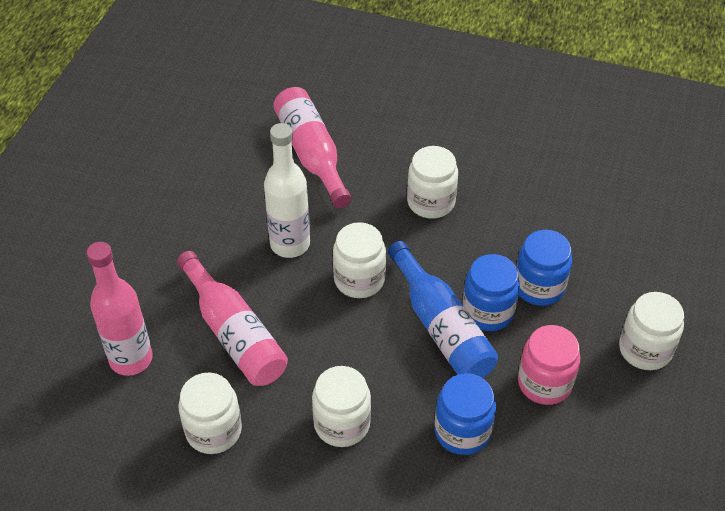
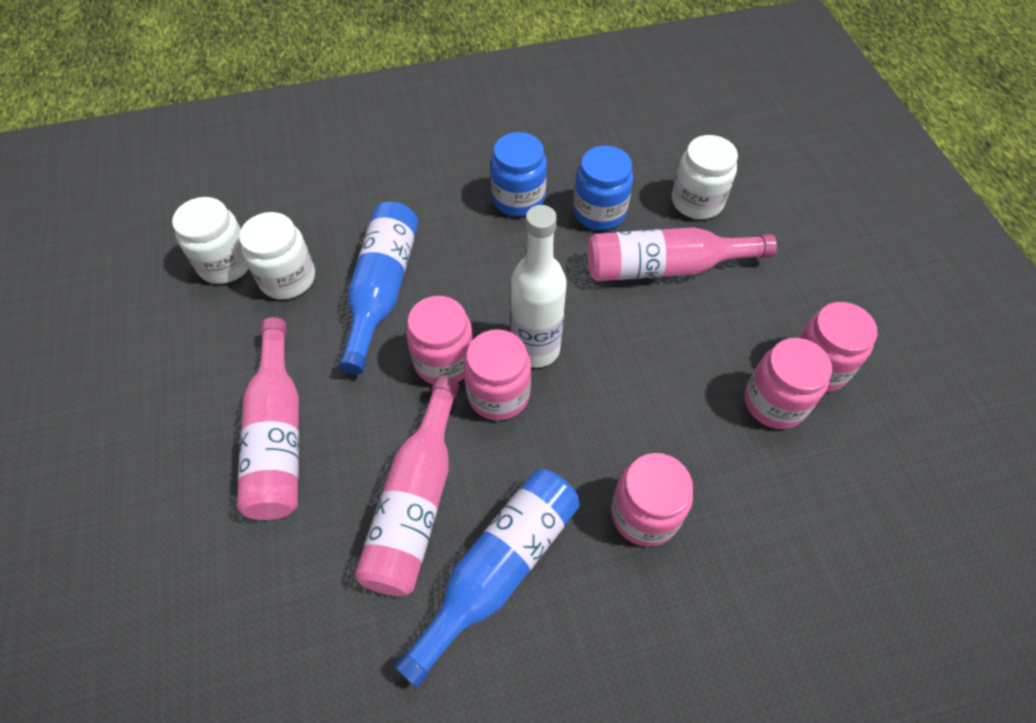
blue bottle: [388,241,498,378] = 1 -> [339,202,418,375] [394,469,579,688] = 2
blue jar: [435,373,496,455] [463,254,520,331] [516,230,572,306] = 3 -> [491,132,547,217] [573,146,633,230] = 2
pink jar: [518,325,580,405] = 1 -> [406,296,473,384] [463,329,531,421] [611,453,693,547] [744,338,832,429] [797,302,877,392] = 5
white jar: [178,373,242,454] [312,366,371,447] [333,222,386,298] [407,146,458,219] [619,292,684,370] = 5 -> [172,197,249,284] [239,212,315,300] [672,135,738,219] = 3

